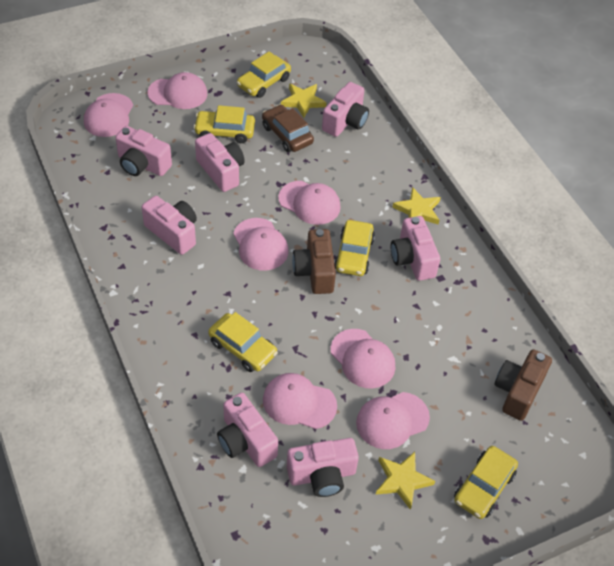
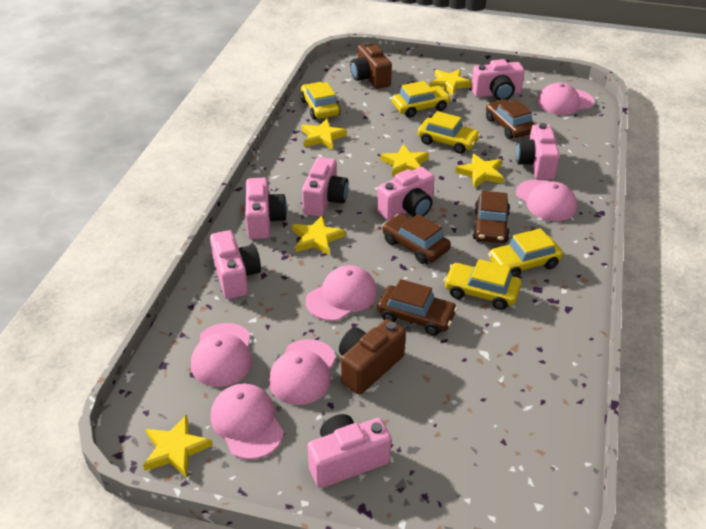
brown car: [262,105,314,152] = 1 -> [377,279,458,336] [382,213,451,264] [472,191,510,243] [486,99,535,139] = 4
pink cap: [84,93,133,137] [148,72,207,109] [233,218,288,271] [263,373,337,429] [278,181,341,225] [330,329,395,388] [356,392,430,449] = 7 -> [191,323,252,387] [211,384,284,460] [269,339,336,405] [306,265,377,321] [516,179,577,221] [537,82,594,115] = 6
yellow star: [281,84,327,118] [376,452,435,510] [392,187,441,225] = 3 -> [143,414,213,478] [292,216,345,255] [301,119,347,150] [380,144,429,177] [430,69,472,96] [455,153,504,188] = 6

